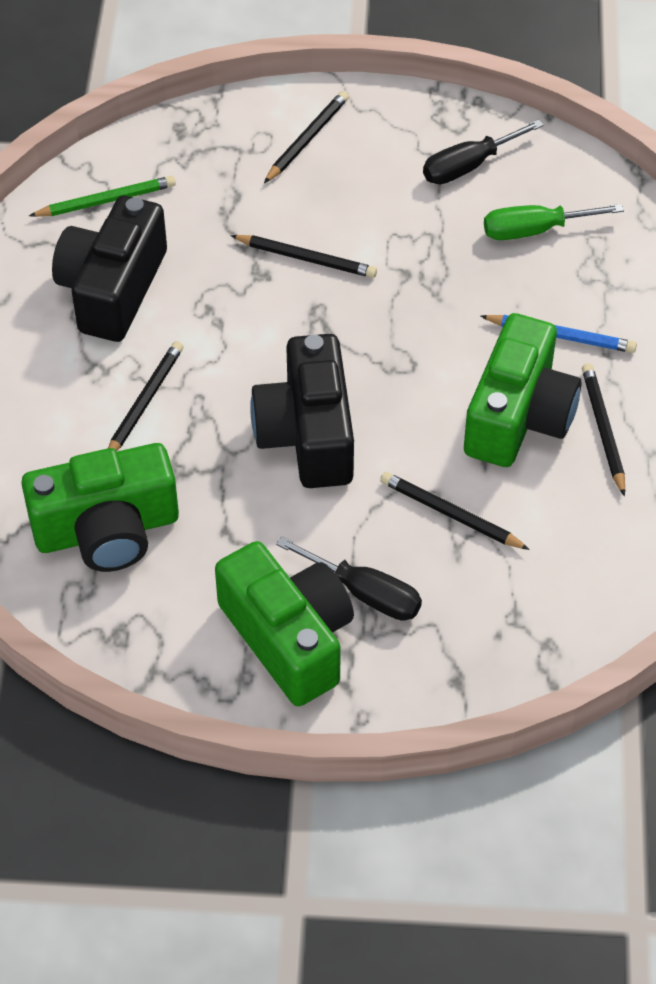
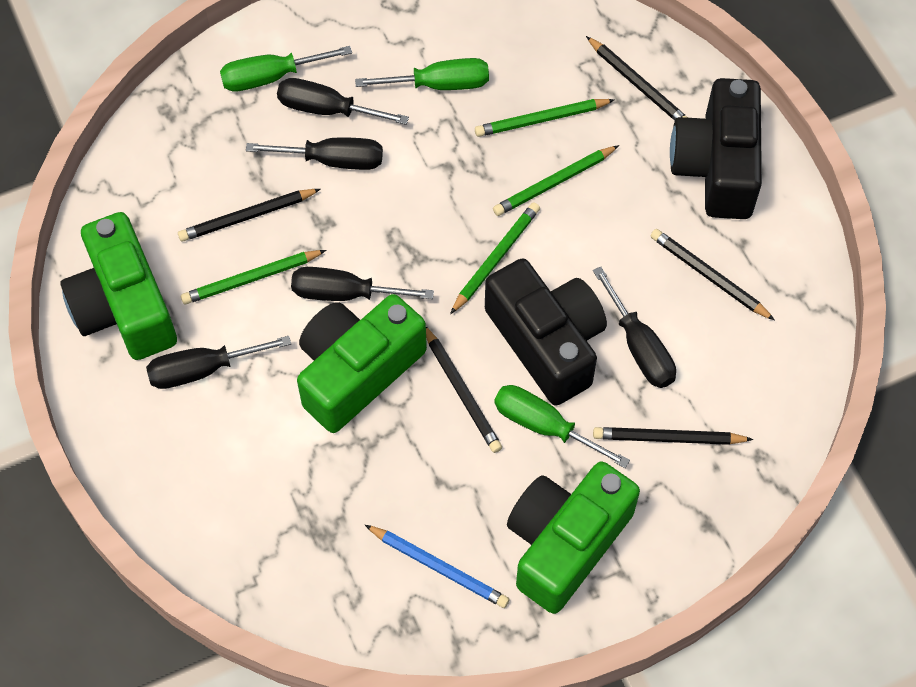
black screwdriver: [276,536,422,621] [423,119,544,184] = 2 -> [146,336,291,389] [246,137,383,170] [277,78,409,125] [291,267,434,301] [593,267,676,388] = 5
green pencil: [29,176,176,217] = 1 -> [181,250,326,305] [450,202,540,314] [475,99,615,137] [493,145,619,216] = 4
green screwdriver: [484,204,624,240] = 1 -> [220,46,352,91] [355,58,489,90] [494,385,630,468] = 3

